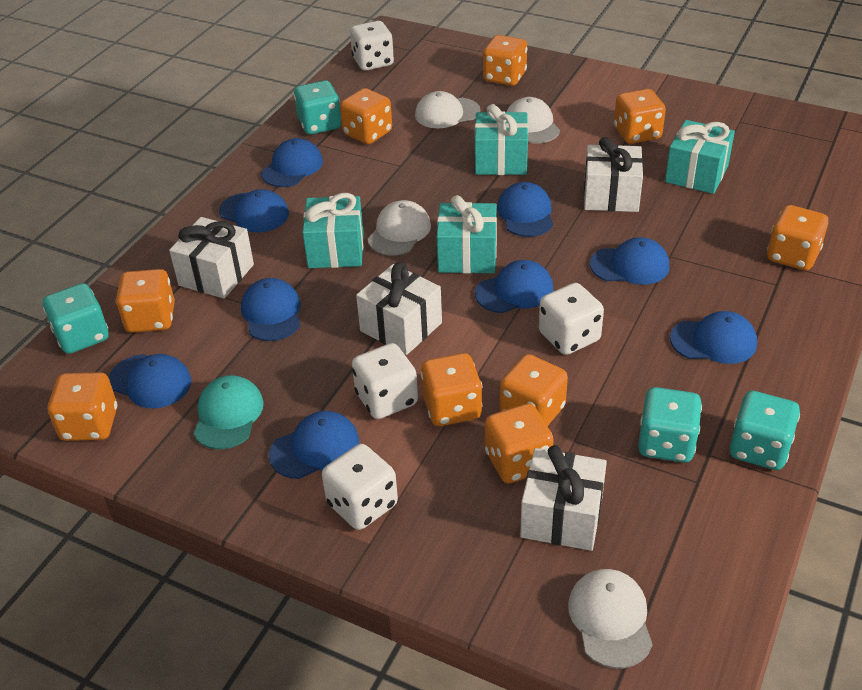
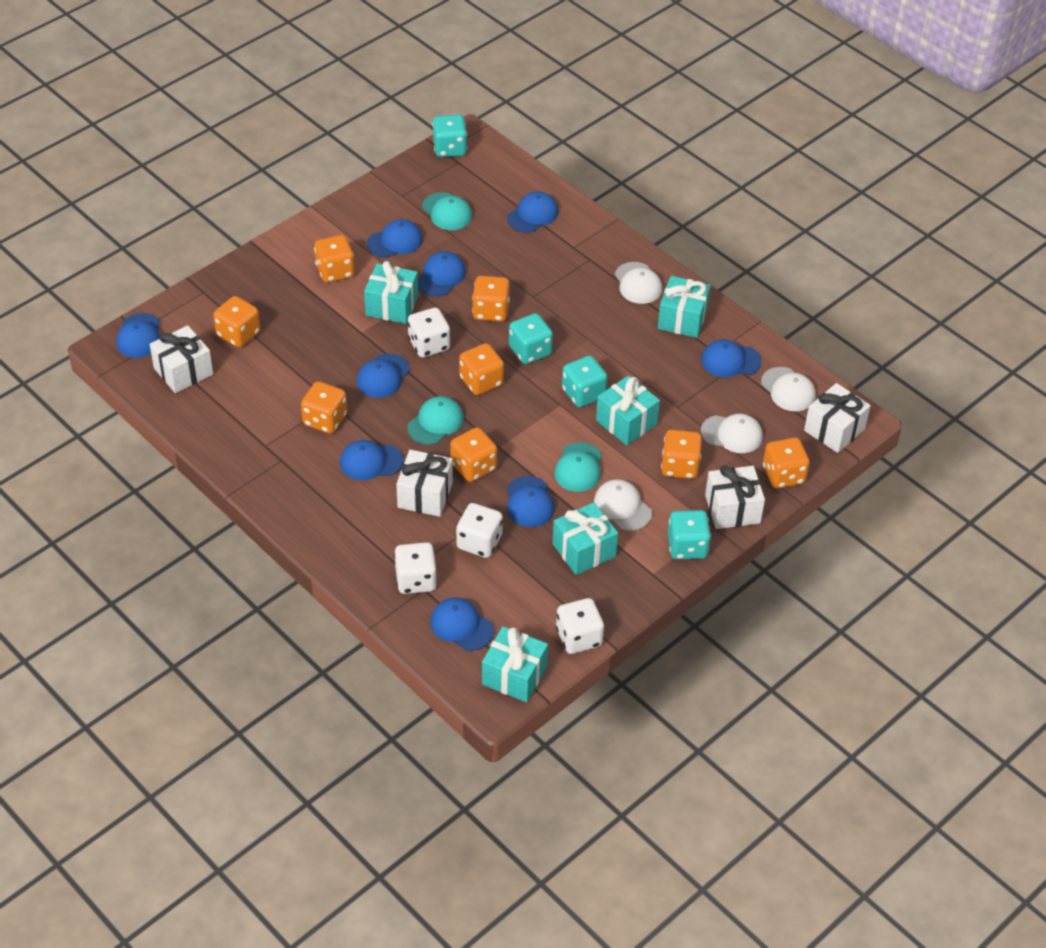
orange dice: [47,372,117,441] [116,269,175,333] [340,88,392,144] [421,353,482,426] [483,35,527,86] [485,403,554,483] [500,354,568,426] [614,89,666,144] [767,205,828,271] = 9 -> [213,296,260,348] [301,381,347,434] [314,235,355,283] [450,427,497,482] [459,343,504,395] [472,276,510,322] [661,430,702,479] [763,438,810,488] = 8
turquoise cap: [193,375,264,449] = 1 -> [407,396,464,444] [422,192,472,230] [554,442,602,492] = 3
turquoise gift: [302,193,363,268] [437,195,497,273] [475,104,528,175] [665,120,735,194] = 4 -> [364,261,418,324] [482,626,548,702] [552,502,618,575] [596,375,660,445] [658,276,711,338] = 5

